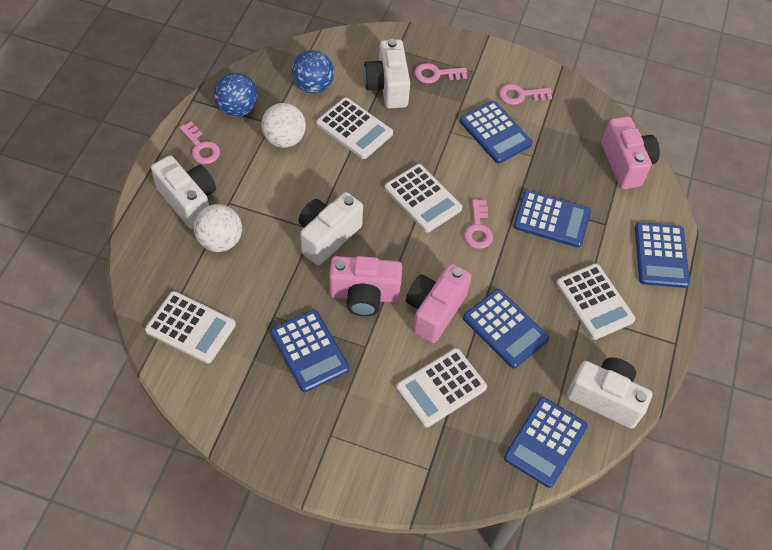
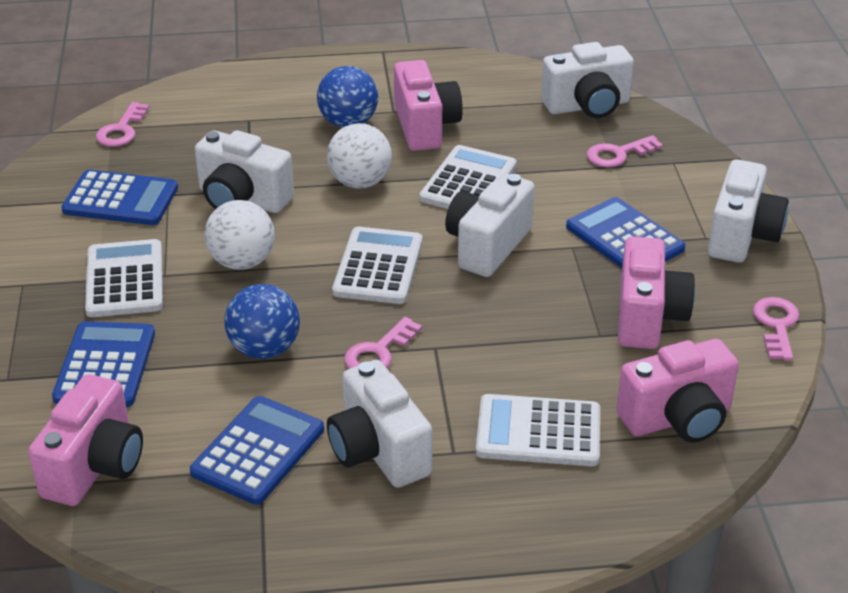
blue calculator: [270,310,349,392] [460,101,533,163] [463,289,549,369] [504,397,588,488] [513,190,591,248] [635,222,690,288] = 6 -> [52,321,155,407] [61,170,178,225] [190,396,324,505] [566,197,686,268] = 4
pink camera: [329,256,402,316] [406,263,472,343] [601,116,660,189] = 3 -> [28,374,143,506] [394,60,463,151] [616,339,739,442] [618,236,695,349] = 4
white calculator: [145,291,236,364] [316,98,393,159] [385,164,462,232] [396,348,487,428] [556,263,636,340] = 5 -> [85,239,163,317] [332,227,422,304] [419,145,516,209] [476,394,600,466] = 4
white camera: [151,155,216,230] [298,192,363,265] [364,39,410,109] [567,357,652,429] = 4 -> [195,130,294,213] [327,360,432,488] [445,174,535,277] [541,42,634,118] [708,159,789,263] = 5

